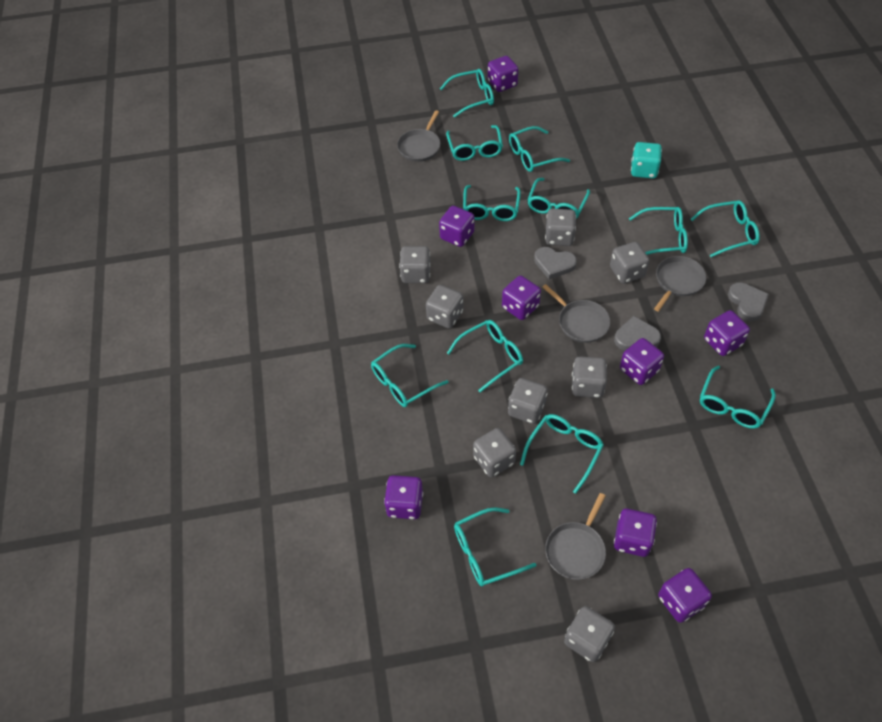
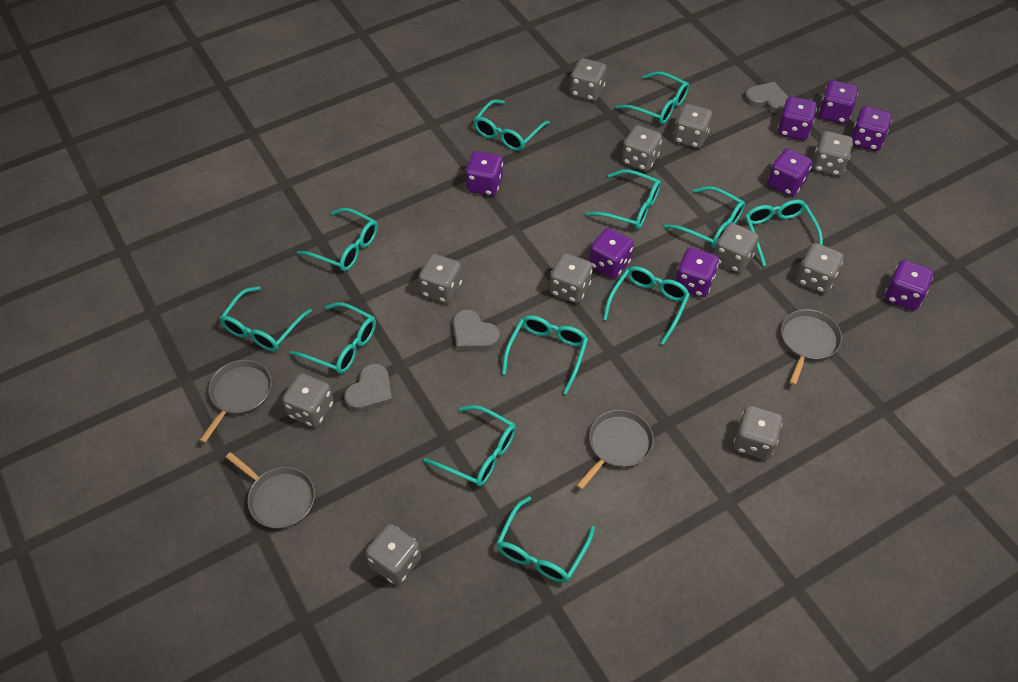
grey dice: [399,246,430,283] [426,285,463,328] [473,428,516,477] [508,378,548,424] [545,209,576,246] [564,606,615,662] [572,357,607,398] [610,242,649,284] = 8 -> [282,373,334,427] [365,524,421,585] [419,254,462,303] [550,253,593,303] [570,58,607,101] [622,125,662,171] [673,104,712,149] [714,223,759,273] [734,406,783,460] [796,243,844,293] [812,131,853,176] = 11
turquoise dice: [631,142,662,179] = 1 -> none = 0

